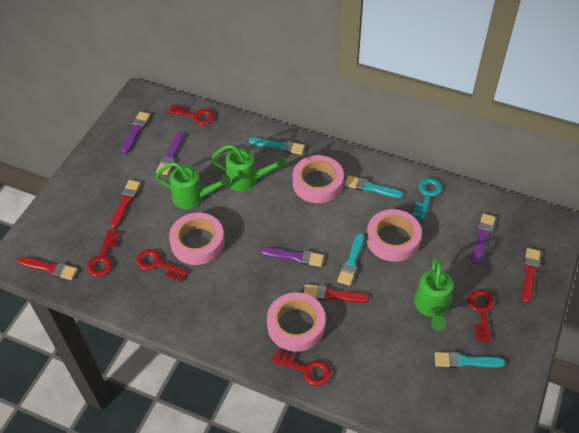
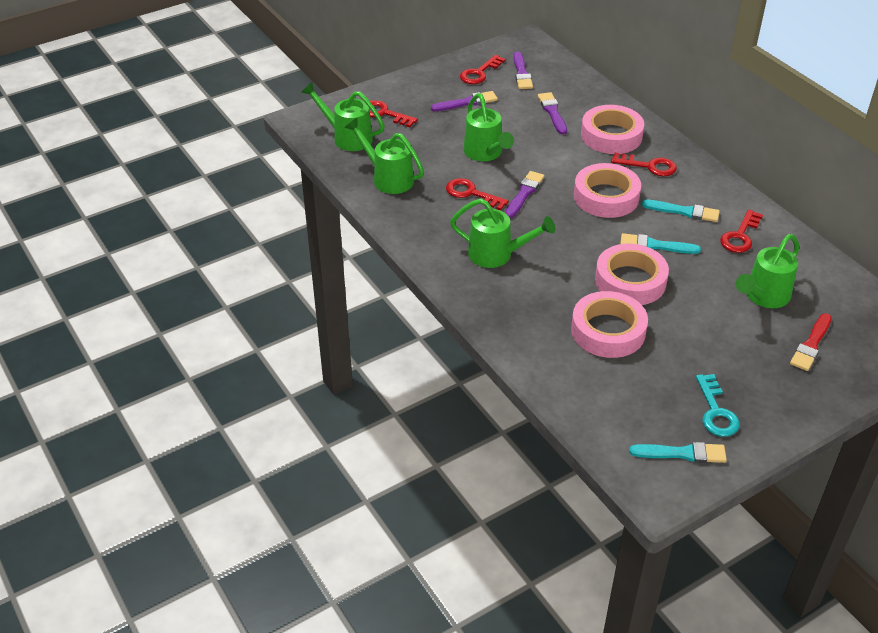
green watering can: [156,162,231,209] [211,144,286,191] [414,257,453,331] = 3 -> [301,82,385,151] [344,118,424,194] [450,199,556,268] [464,93,514,161] [736,234,799,308] = 5
red brush: [18,257,78,280] [110,180,141,228] [304,284,369,303] [522,248,541,303] = 4 -> [790,313,832,371] = 1
turquoise brush: [249,138,305,155] [337,233,364,286] [344,175,403,198] [435,352,505,368] = 4 -> [620,233,701,254] [629,442,727,463] [642,200,720,222] = 3

